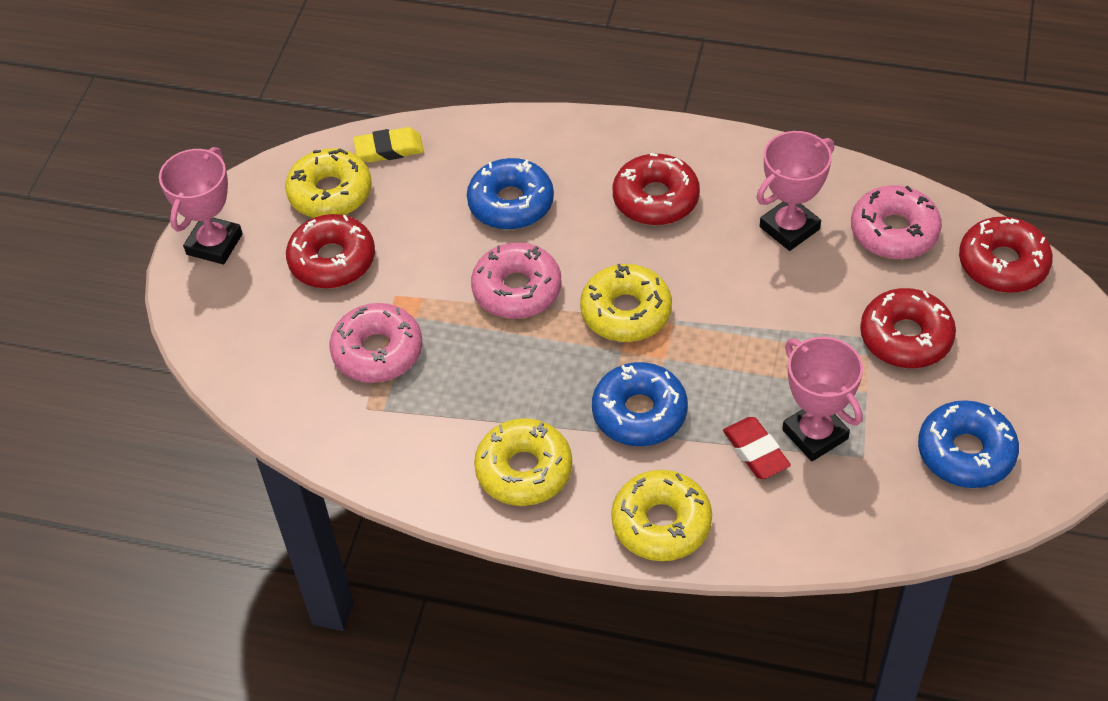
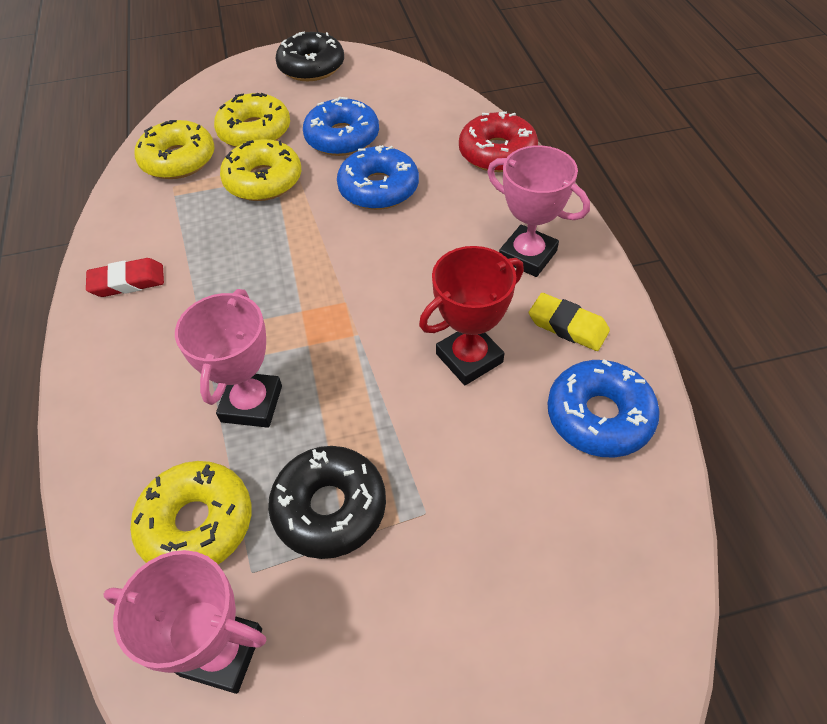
black donut: none = 0 -> [268,446,386,559] [275,31,344,81] = 2
pink donut: [329,303,423,383] [471,242,562,319] [851,185,942,259] = 3 -> none = 0
red donut: [286,214,375,289] [612,153,700,225] [860,288,956,368] [959,217,1053,293] = 4 -> [459,111,538,172] = 1
red trophy: none = 0 -> [419,246,524,385] = 1

